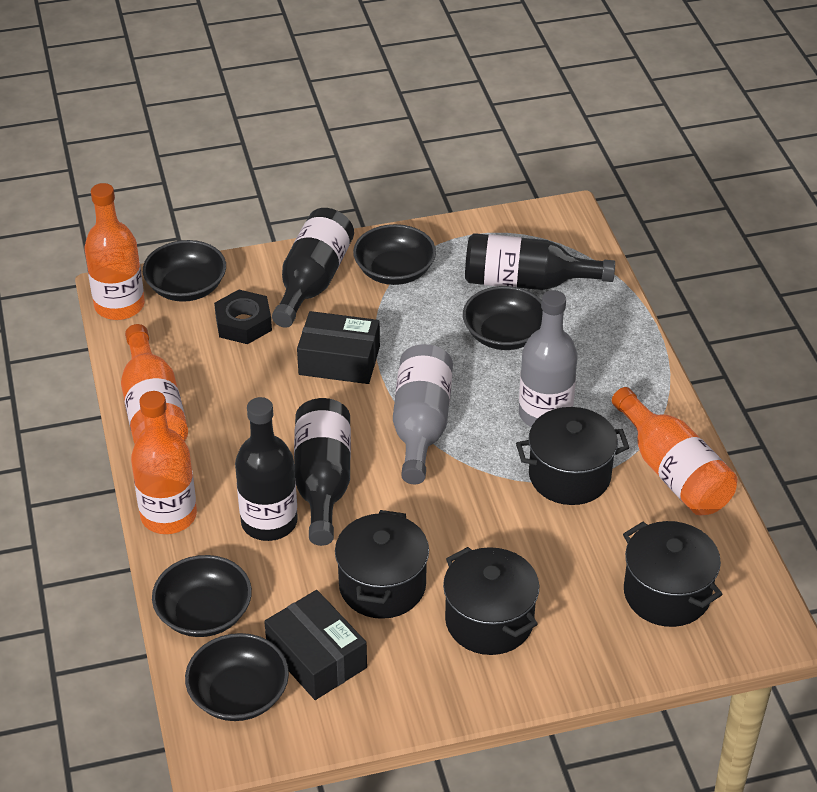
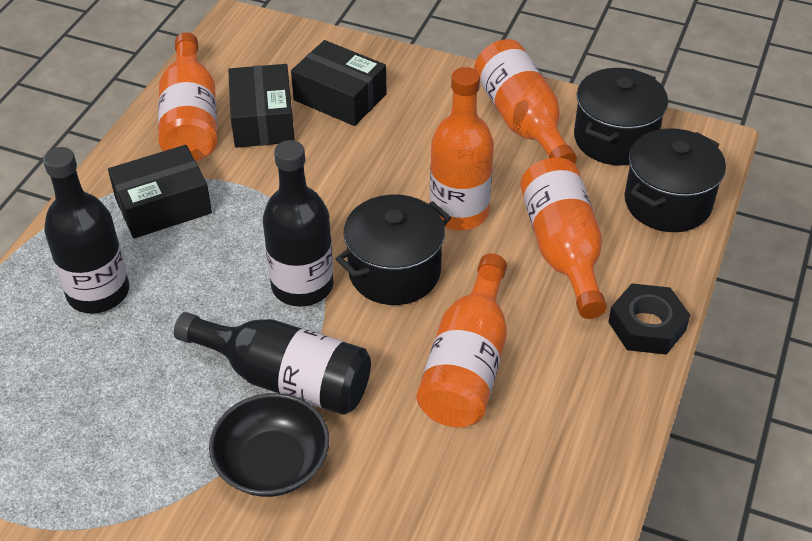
black bottle: [235,397,298,541] [272,208,354,328] [294,398,351,546] [465,233,615,290] = 4 -> [43,147,129,314] [174,312,371,415] [263,140,334,307] = 3
black bowl: [143,240,226,302] [152,555,252,637] [185,633,289,721] [353,224,436,285] [463,286,543,350] = 5 -> [209,393,330,497] = 1
black box: [264,590,367,700] [297,311,380,384] = 2 -> [108,145,212,238] [228,64,295,148] [291,40,387,126] = 3
black pot: [335,510,429,619] [443,547,539,655] [516,407,629,505] [623,521,723,627] = 4 -> [336,195,451,305] [574,68,668,165] [624,128,726,232] = 3
grey bottle: [393,344,453,484] [519,290,577,427] = 2 -> none = 0
orange bottle: [85,183,145,320] [121,324,188,443] [131,391,197,534] [612,387,738,516] = 4 -> [158,32,217,161] [417,254,507,427] [430,67,494,230] [474,39,577,164] [520,158,607,319] = 5

